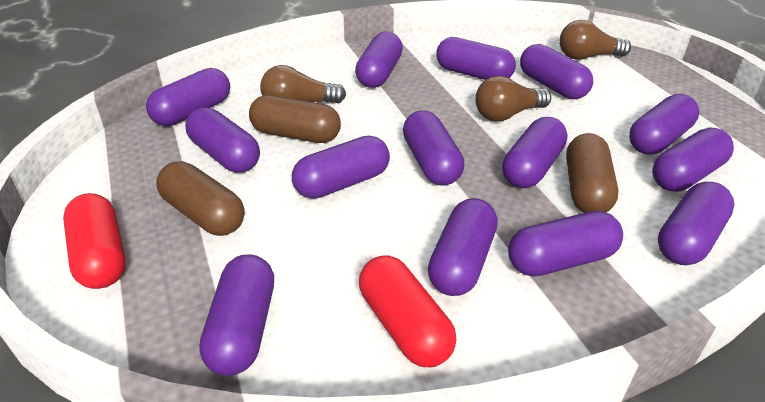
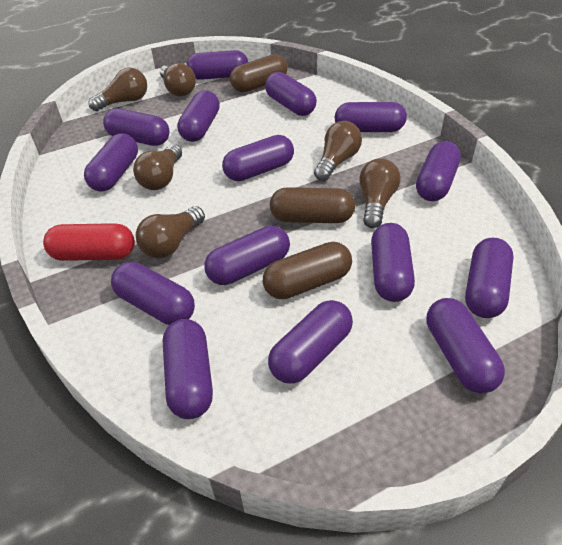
brown light bulb: [260,65,346,103] [475,76,551,122] [559,20,631,60] = 3 -> [88,67,147,111] [133,144,182,190] [136,206,205,259] [160,63,196,97] [314,121,362,181] [359,158,401,228] = 6
purple capsule: [146,68,230,126] [185,107,260,173] [199,254,274,376] [292,136,390,199] [355,32,403,88] [403,111,464,186] [428,198,498,296] [436,37,516,80] [502,117,568,188] [508,211,623,276] [520,44,593,99] [629,94,699,155] [652,128,734,192] [658,182,735,265] = 14 -> [84,133,138,192] [103,108,169,146] [111,262,195,325] [163,319,213,419] [177,90,220,142] [187,50,248,80] [204,225,290,285] [222,135,294,181] [265,72,317,116] [268,300,353,384] [335,102,407,132] [371,223,415,302] [416,141,461,201] [426,298,505,393] [465,237,514,318] = 15
red capsule: [63,193,126,289] [359,255,457,367] = 2 -> [43,223,135,261] = 1

